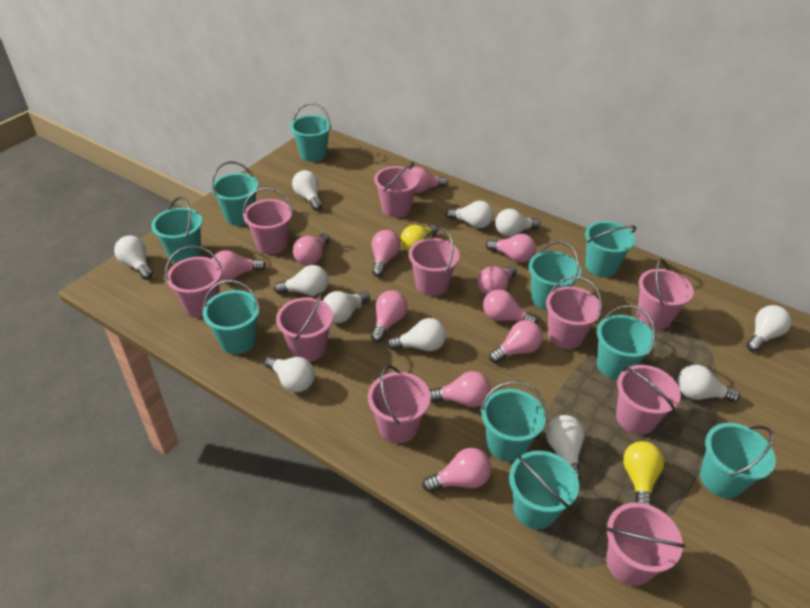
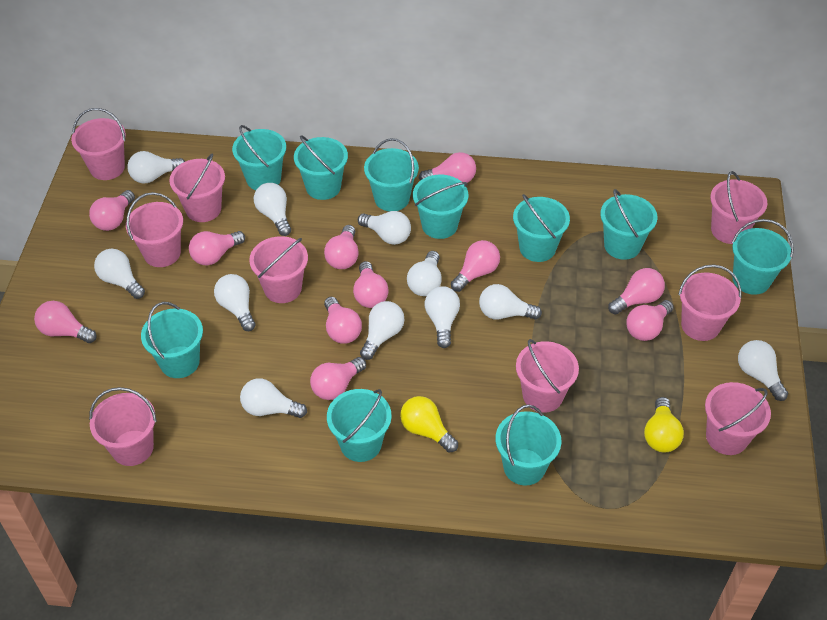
pink bucket: [165,246,222,318] [243,187,293,254] [276,292,333,362] [368,365,431,443] [374,162,419,218] [409,228,460,296] [546,276,602,349] [605,502,686,586] [616,365,681,435] [637,259,694,329] = 10 -> [71,108,126,180] [89,387,157,466] [126,192,183,267] [169,154,225,222] [249,236,308,303] [516,339,579,413] [678,265,741,341] [705,382,771,455] [710,171,768,244] = 9

